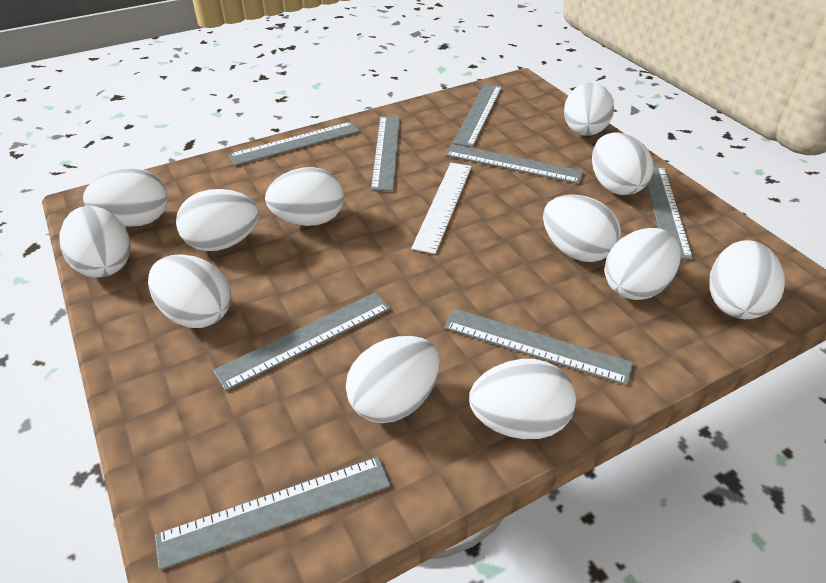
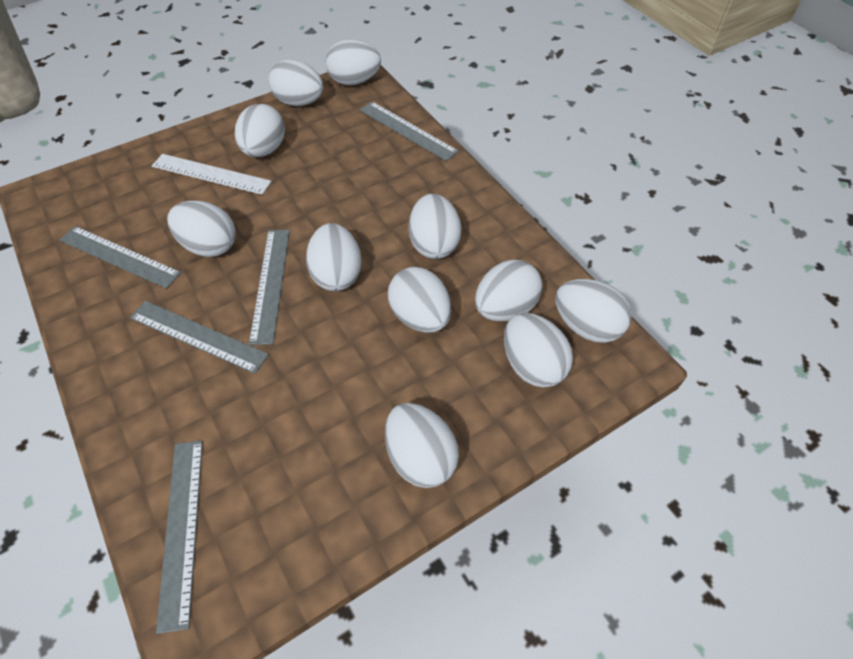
grey ruler: [155,457,390,570] [213,292,391,391] [228,122,359,166] [371,116,400,191] [444,308,633,385] [445,144,584,184] [453,84,502,147] [647,166,693,260] = 8 -> [60,226,181,289] [130,301,269,374] [156,440,203,634] [249,230,290,345] [360,101,459,161] = 5
white egg: [60,206,130,278] [83,168,168,227] [148,254,231,328] [176,189,259,251] [265,167,344,226] [346,336,440,423] [469,359,576,439] [543,195,621,262] [564,83,614,136] [592,132,653,195] [604,228,681,300] [709,240,785,319] = 12 -> [167,201,236,257] [235,104,285,157] [268,59,323,106] [306,223,362,291] [325,39,381,85] [385,403,459,488] [388,267,451,333] [408,194,462,259] [475,260,543,321] [504,313,573,388] [555,279,632,343] = 11

